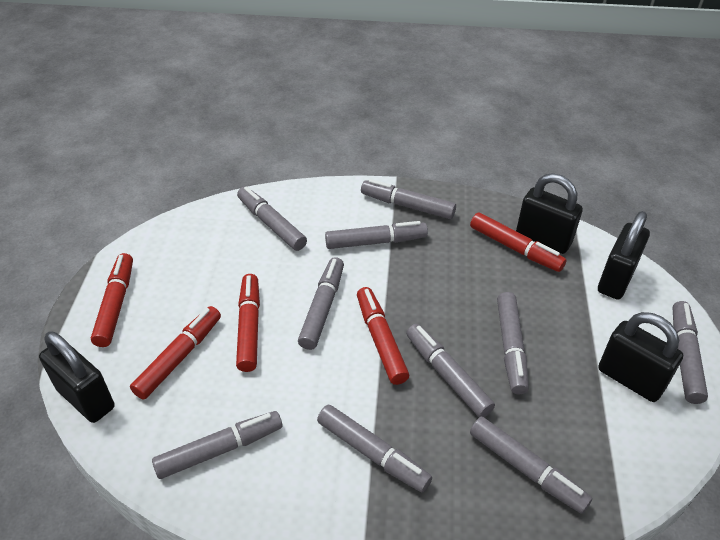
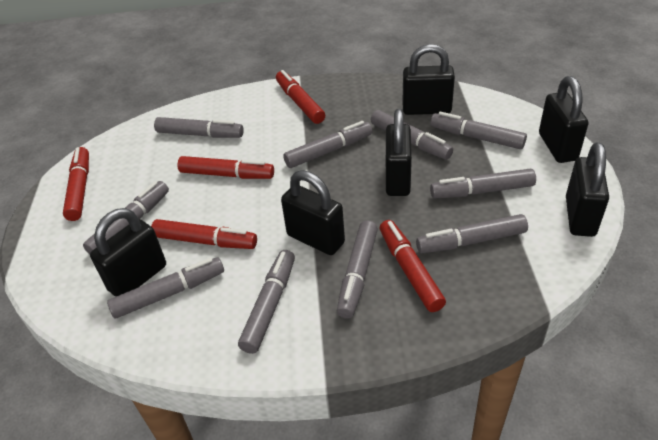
black padlock: [39,332,114,423] [516,173,583,254] [598,211,650,300] [598,312,683,402] = 4 -> [90,208,166,297] [281,170,345,255] [386,109,412,196] [402,44,455,115] [539,76,588,163] [566,142,609,237] = 6

